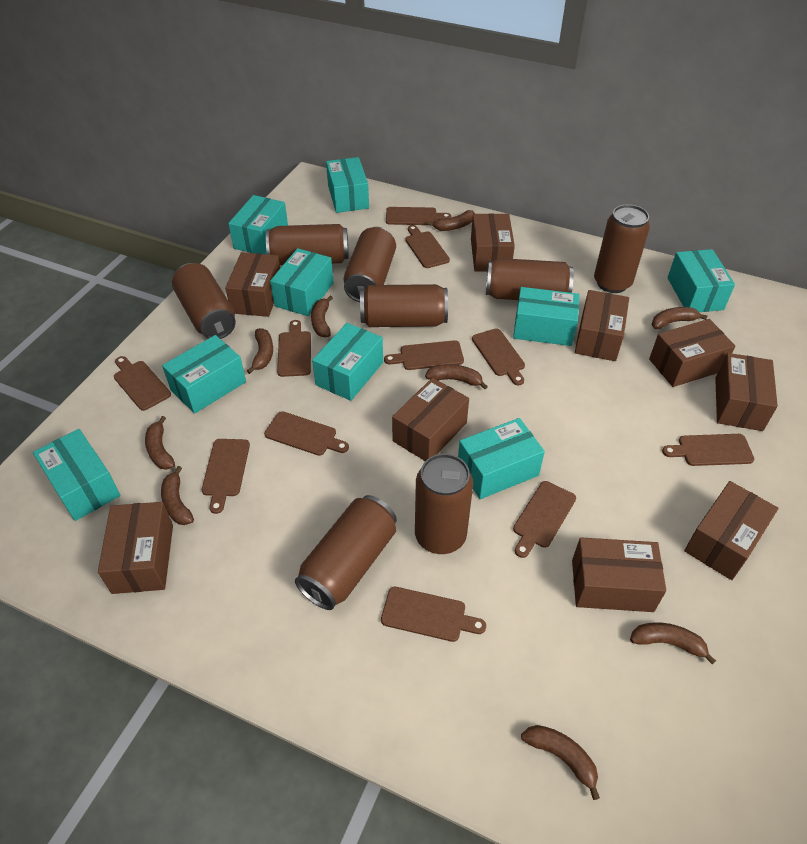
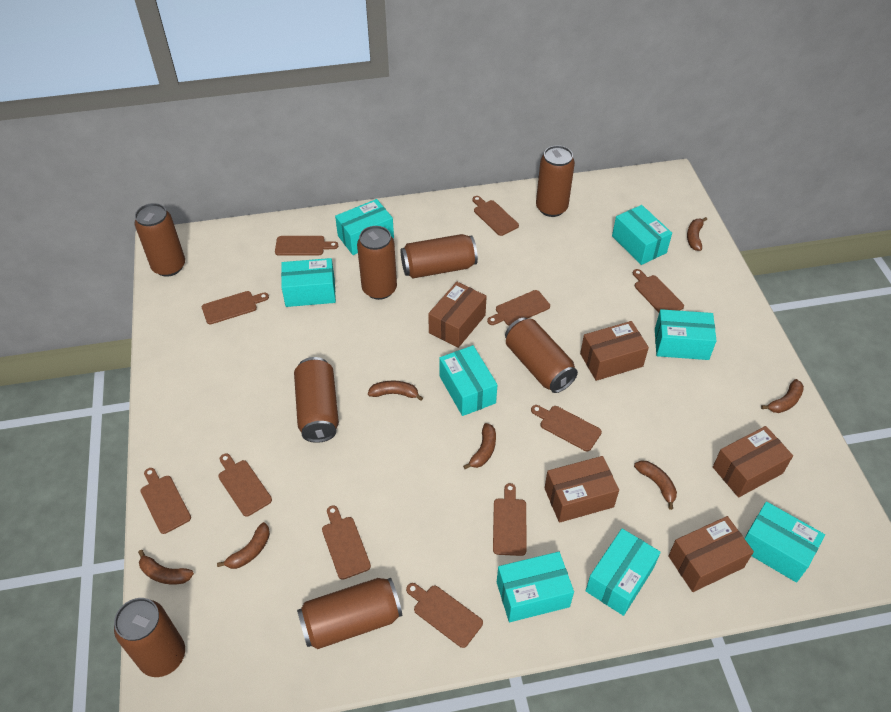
brown banana: [145,416,175,470] [161,466,194,525] [247,328,273,374] [311,295,333,338] [425,364,488,389] [427,210,475,231] [521,725,600,800] [630,622,716,664] [652,307,707,329] = 9 -> [138,550,194,585] [217,522,270,569] [368,381,423,401] [463,423,496,469] [634,461,677,510] [687,217,707,251] [761,379,804,413] = 7
brown box: [98,502,173,594] [225,252,280,317] [392,378,469,461] [471,213,515,272] [572,537,666,612] [575,290,629,361] [649,319,735,387] [684,481,779,580] [715,353,778,431] = 9 -> [428,282,487,348] [544,456,619,523] [580,321,649,381] [668,516,754,592] [713,426,793,498] = 5
turquoise box: [33,429,121,521] [162,335,246,414] [228,195,288,254] [270,248,334,316] [312,323,383,401] [326,157,369,213] [458,418,545,499] [513,287,579,346] [667,249,735,312] = 9 -> [281,258,336,307] [335,199,394,255] [439,345,497,416] [497,552,574,622] [586,529,661,616] [612,205,672,265] [655,309,717,360] [744,501,825,583] = 8

